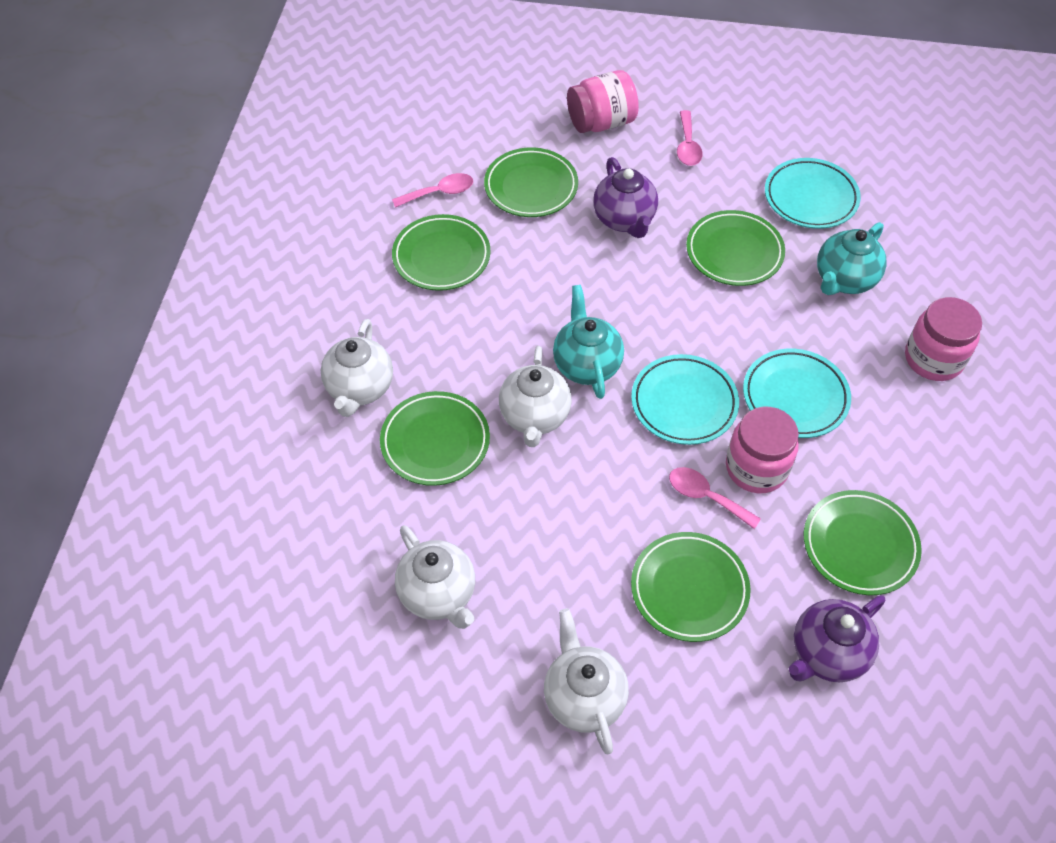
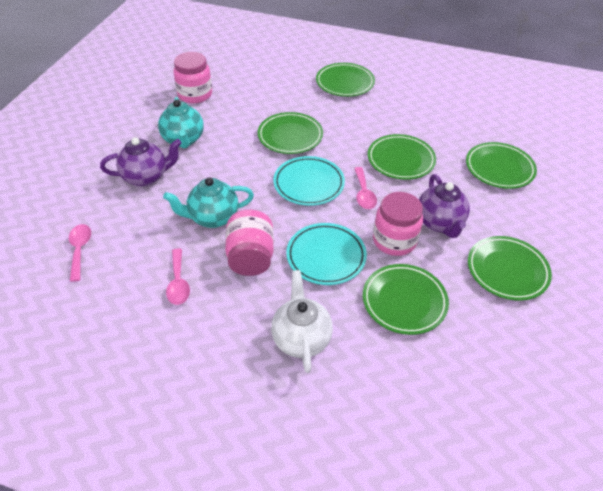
turquoise plate: [631,354,739,445] [743,349,851,438] [765,158,861,229] = 3 -> [274,156,345,206] [286,223,367,285] = 2
white teapot: [321,319,393,417] [395,525,475,629] [499,346,572,447] [544,608,629,754] = 4 -> [271,270,333,373] = 1

